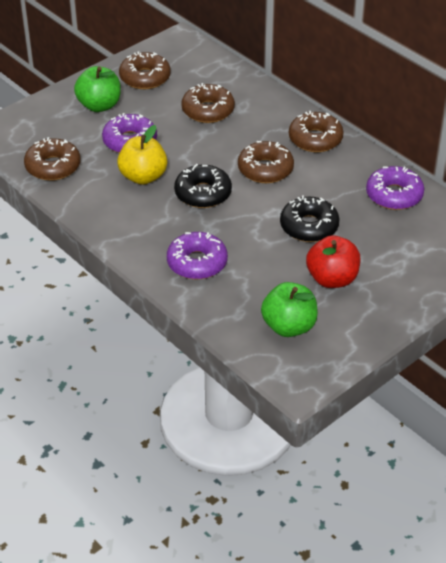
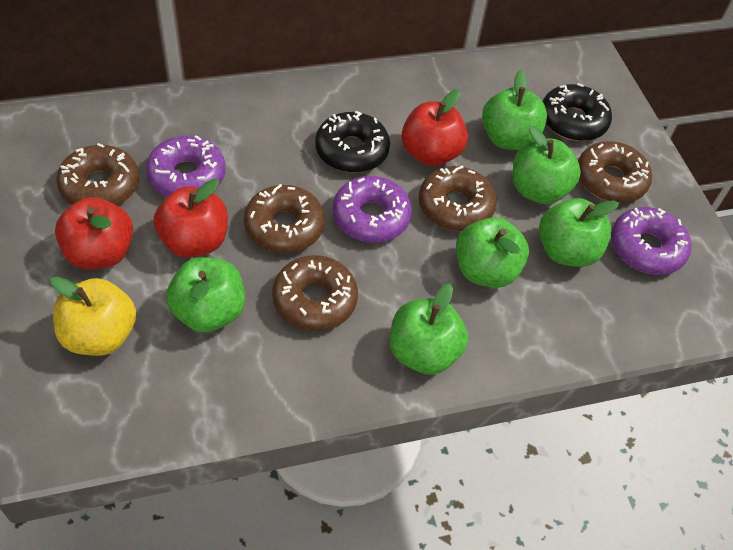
green apple: [74,66,121,112] [261,282,318,337] = 2 -> [166,257,245,332] [390,284,468,375] [456,217,529,288] [482,70,547,150] [513,126,581,204] [539,198,619,267] = 6
red apple: [306,235,361,288] = 1 -> [55,197,133,270] [154,179,228,258] [402,89,468,166] = 3

